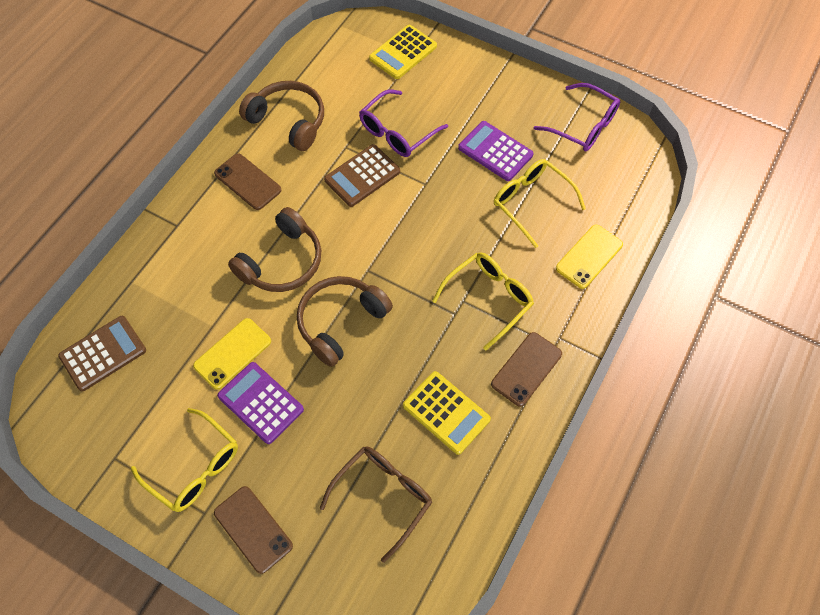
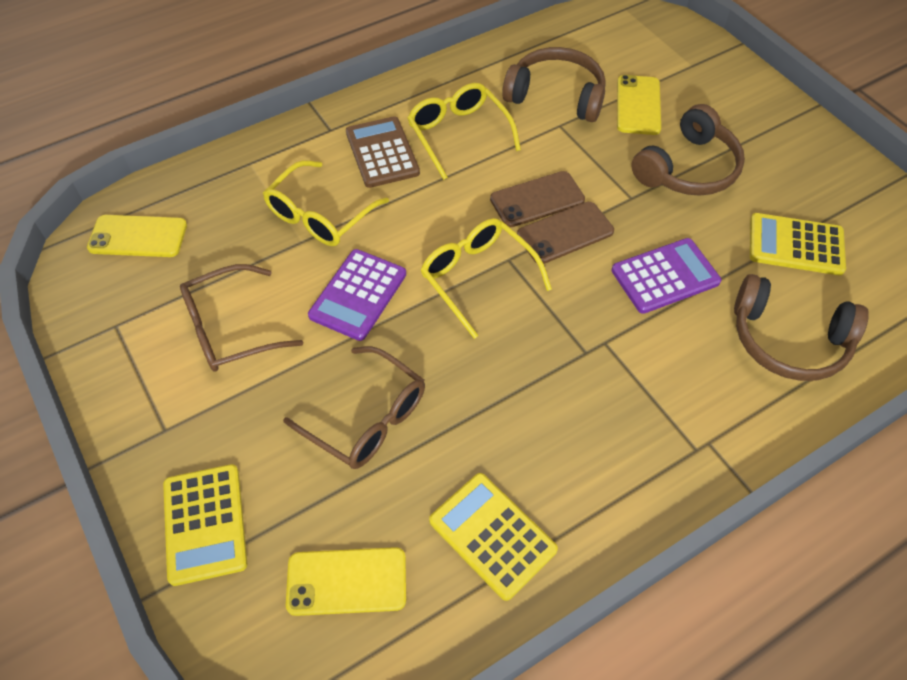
brown calculator: [58,316,146,391] [324,144,400,207] = 2 -> [346,116,420,188] = 1
brown glasses: [320,447,432,563] = 1 -> [180,264,303,372] [283,346,425,469] = 2
brown phone: [214,154,282,210] [214,486,293,574] [491,332,562,407] = 3 -> [490,171,585,227] [517,202,614,264] = 2
purple glasses: [359,89,448,157] [533,83,620,151] = 2 -> none = 0
yellow calculator: [369,25,437,79] [403,371,491,455] = 2 -> [163,464,247,586] [429,473,558,601] [750,213,846,276] = 3
yellow phone: [193,318,271,390] [556,225,623,289] = 2 -> [87,215,187,257] [286,547,406,616] [617,75,661,135] = 3

